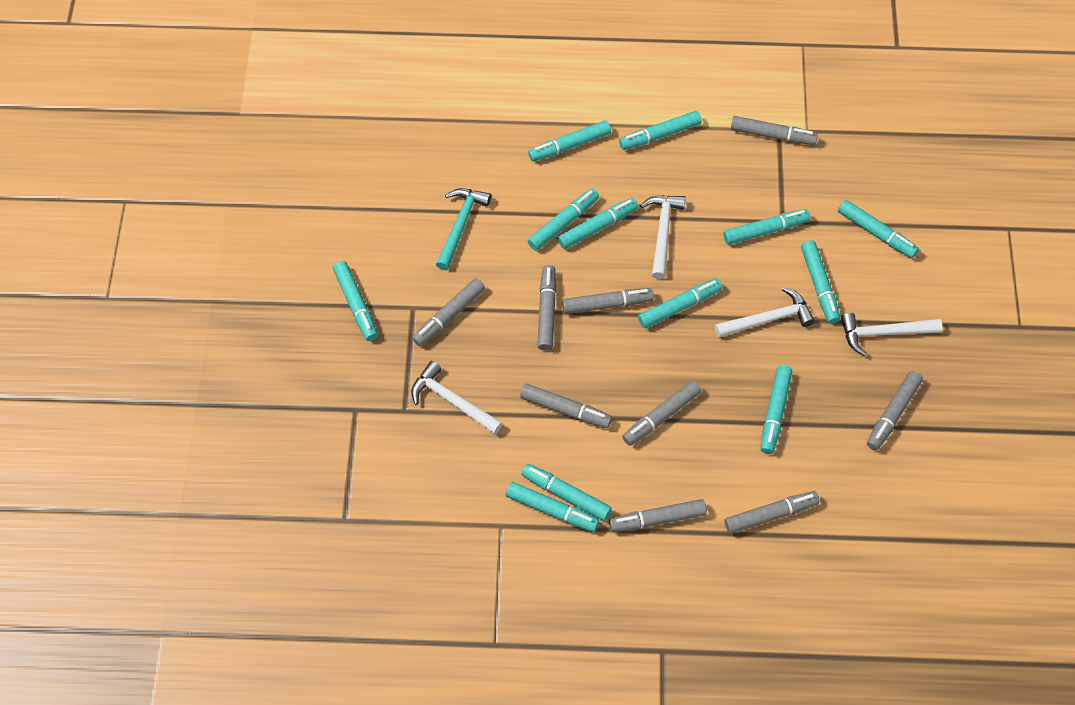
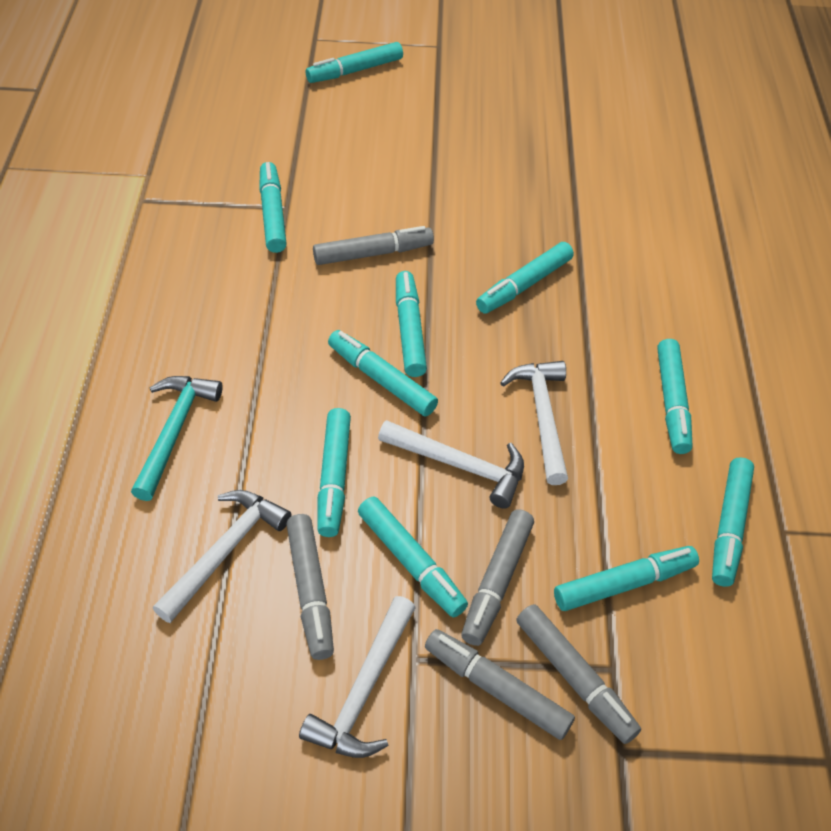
grey marker: [412,278,485,346] [520,384,612,428] [537,265,556,351] [562,288,654,314] [609,499,707,532] [622,380,701,446] [724,491,820,534] [731,116,818,145] [867,371,923,450] = 9 -> [286,514,334,660] [313,226,434,265] [425,629,575,740] [461,509,534,646] [516,604,641,744] = 5
turquoise marker: [333,261,378,341] [505,482,599,532] [521,464,612,521] [528,120,611,162] [528,188,599,251] [558,198,638,249] [619,111,702,150] [638,278,722,328] [723,209,810,245] [760,365,792,454] [801,240,840,324] [838,200,919,258] = 12 -> [259,162,287,253] [306,42,403,83] [317,408,351,537] [328,330,438,417] [358,496,468,617] [396,271,427,377] [476,242,574,314] [554,546,699,611] [657,339,692,454] [712,457,754,587] = 10

